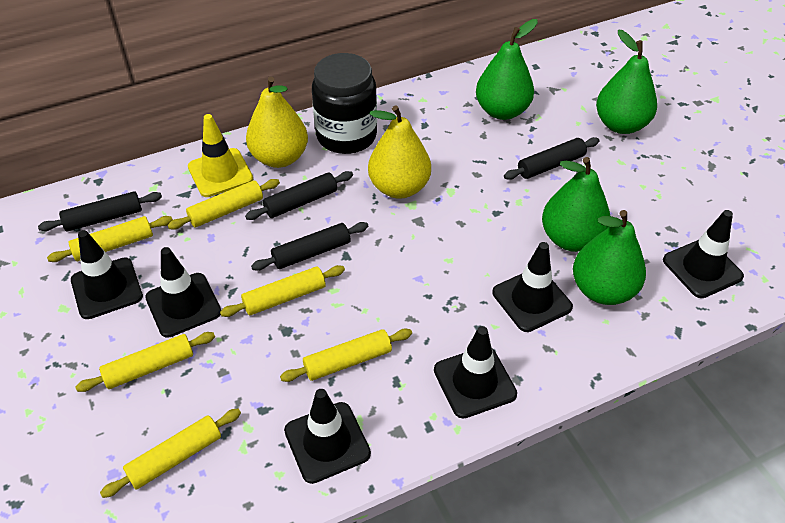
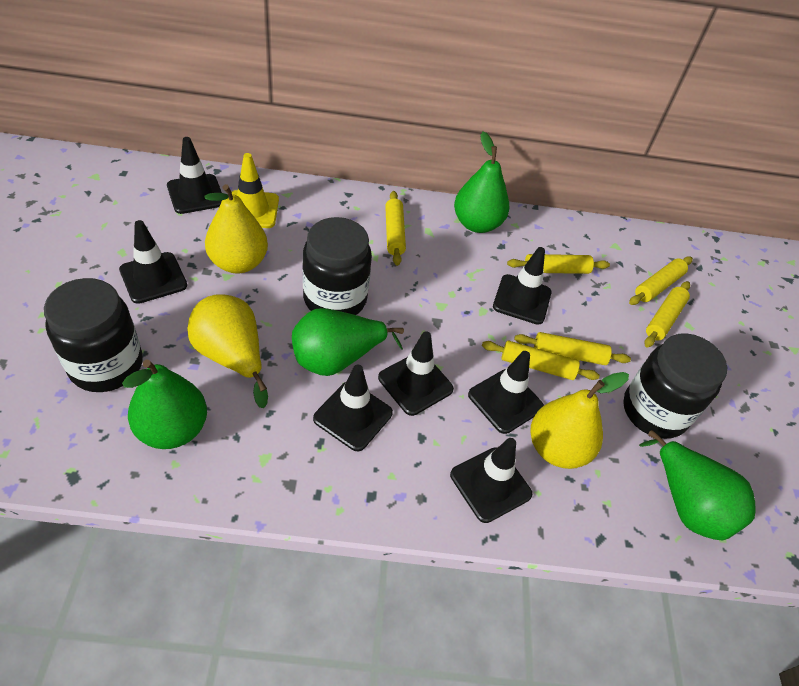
black jar: [312,53,377,154] = 1 -> [44,278,143,392] [303,217,372,315] [623,333,728,439] = 3
black rolling pin: [38,191,162,232] [245,171,353,220] [251,222,368,271] [504,137,599,180] = 4 -> none = 0
black traffic cone: [71,230,143,319] [145,247,221,338] [284,389,371,484] [434,326,517,419] [492,242,573,332] [663,210,744,298] = 6 -> [119,220,187,304] [167,137,222,214] [313,365,393,451] [378,332,454,416] [450,438,532,523] [468,351,544,434] [493,247,551,325] = 7
yellow pear: [246,76,308,168] [368,105,431,199] = 2 -> [187,294,268,408] [204,184,268,273] [530,372,629,469] = 3

